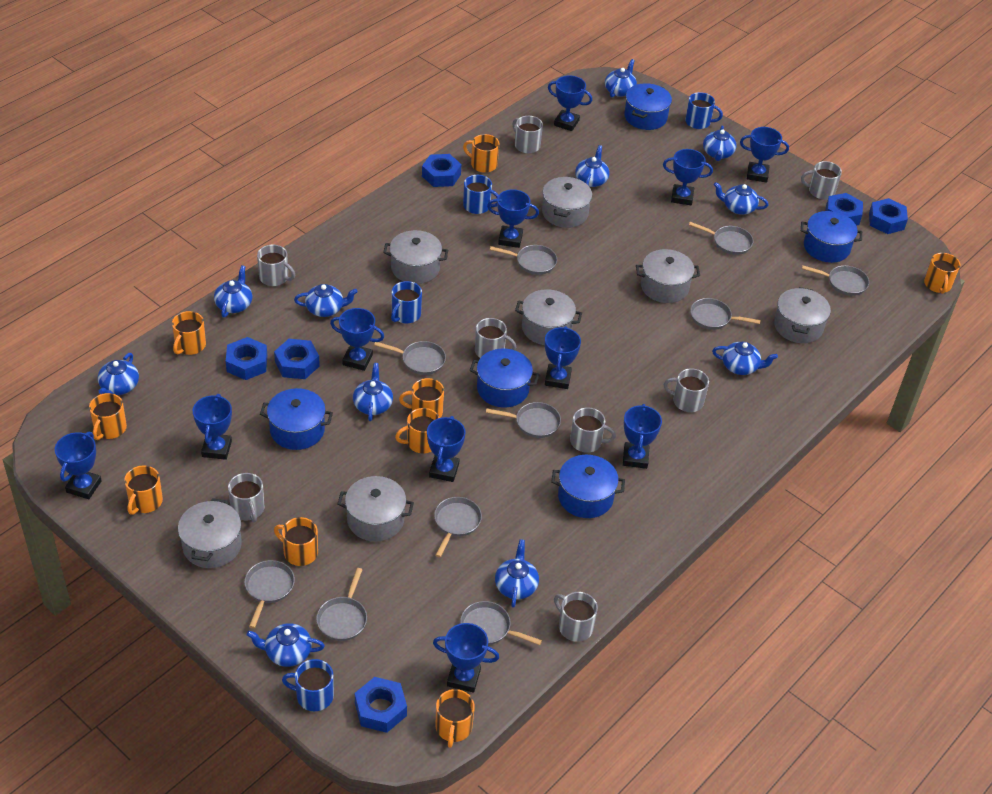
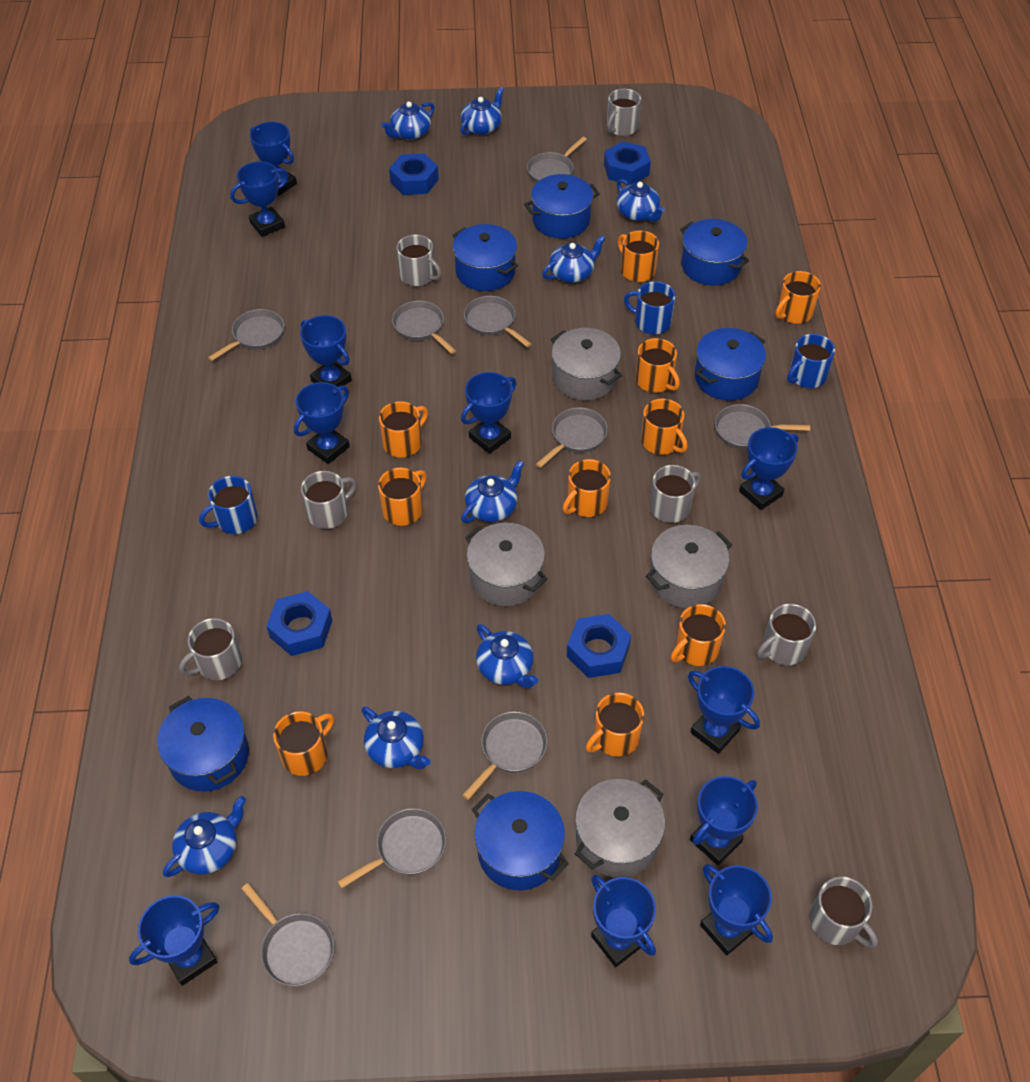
blue mug: [282,659,334,711] [391,281,422,323] [463,175,498,214] [685,92,723,129] = 4 -> [199,476,258,534] [624,281,675,334] [787,334,835,388] = 3
blue nut: [226,337,267,380] [274,339,320,379] [355,677,407,733] [422,154,462,187] [826,193,863,226] [869,198,908,234] = 6 -> [267,591,332,656] [389,153,439,195] [567,614,631,678] [604,141,651,185] = 4
blue pot: [260,388,333,450] [470,349,540,407] [551,455,625,518] [624,83,672,130] [801,211,862,263] = 5 -> [157,696,249,792] [453,224,518,291] [472,791,569,890] [524,174,600,238] [680,219,749,286] [695,328,766,401] = 6
blue teapot: [98,353,139,395] [214,265,252,318] [247,623,325,667] [294,284,358,317] [353,363,393,421] [495,539,539,608] [575,145,610,187] [605,59,637,97] [703,125,736,161] [712,342,778,375] [713,182,768,215] = 11 -> [163,796,246,877] [361,706,430,769] [381,102,435,140] [461,87,504,135] [461,460,524,523] [476,624,538,688] [542,235,606,283] [617,179,665,222] = 8
grey mug: [228,473,264,522] [257,245,295,286] [475,318,516,358] [512,116,543,153] [554,592,598,642] [570,407,616,453] [664,368,709,412] [801,161,842,199] = 8 -> [179,618,242,680] [301,471,357,529] [396,235,441,286] [607,89,641,136] [650,465,701,523] [757,604,816,665] [810,876,878,948] = 7
grey pan: [245,560,295,628] [316,568,367,641] [374,341,446,375] [434,497,482,558] [460,601,542,645] [486,402,561,438] [490,245,557,275] [689,222,753,255] [690,298,761,330] [802,265,869,296] = 10 -> [208,309,284,361] [241,883,334,986] [337,808,446,889] [392,301,456,354] [462,711,548,800] [464,296,532,347] [527,137,587,183] [536,407,608,468] [715,404,810,449] = 9
grey pot: [178,498,242,568] [338,476,414,542] [383,230,448,284] [515,289,582,345] [542,176,592,228] [636,249,700,303] [774,287,831,343] = 7 -> [465,523,548,606] [551,328,622,400] [575,779,665,877] [646,525,732,608] = 4
orange mug: [89,393,127,440] [124,465,163,515] [172,311,206,355] [274,517,318,566] [395,408,440,453] [399,378,444,418] [435,689,475,748] [463,134,499,173] [924,253,960,294] = 9 -> [273,711,334,776] [378,468,427,526] [379,401,428,458] [563,459,611,517] [586,693,644,757] [618,231,659,282] [635,338,680,393] [641,398,688,455] [671,604,726,666] [776,271,821,324] = 10

